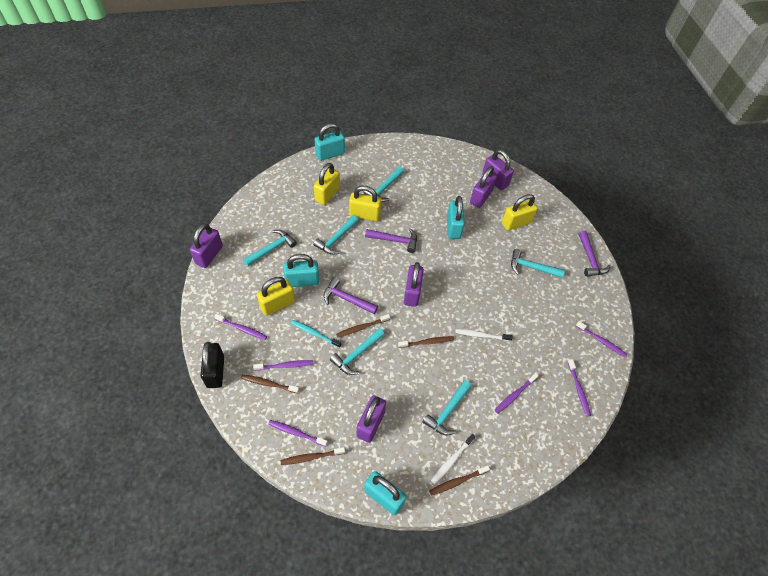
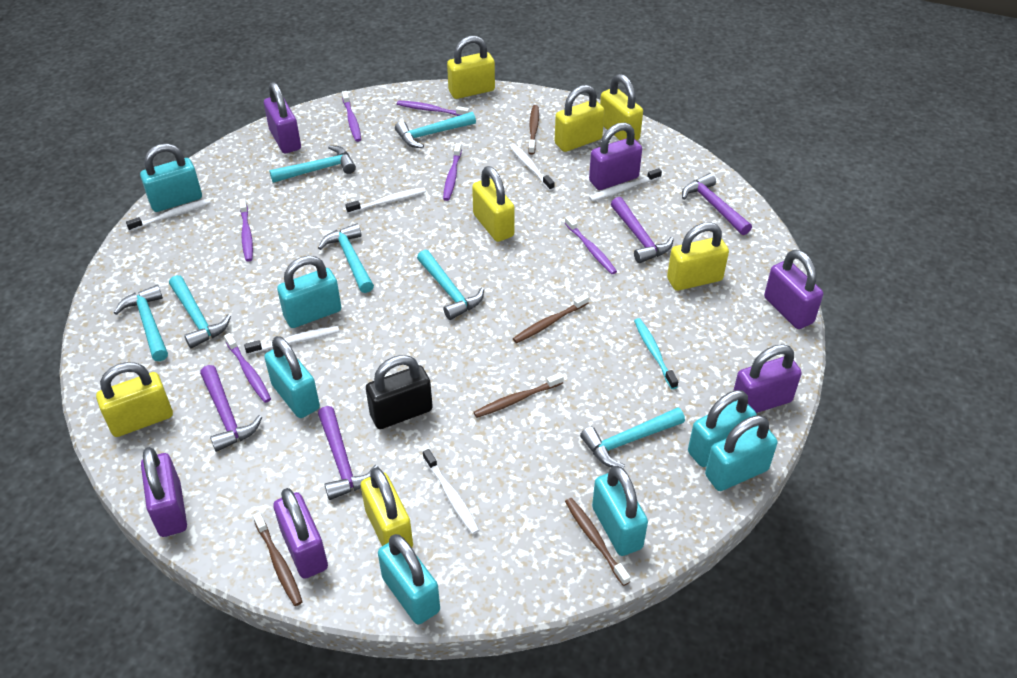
purple hammer: [323,277,378,314] [365,228,417,253] [579,231,611,277] = 3 -> [200,365,262,452] [318,406,379,500] [611,197,674,263] [682,173,752,235] = 4
purple padlock: [190,223,223,268] [356,395,386,443] [404,262,424,307] [470,166,497,208] [482,149,514,190] = 5 -> [141,447,187,537] [264,82,301,153] [273,488,328,579] [589,123,642,190] [733,344,802,413] [764,250,823,329] = 6
turquoise hammer: [243,230,297,266] [313,215,359,255] [330,328,385,375] [363,167,404,202] [423,380,472,436] [511,249,565,278] = 6 -> [114,285,168,361] [169,275,231,349] [269,145,356,183] [318,223,374,293] [395,112,476,148] [417,250,484,320] [580,407,685,469] = 7
turquoise padlock: [284,254,319,287] [315,123,345,161] [364,471,406,515] [447,196,465,239] = 4 -> [140,143,202,212] [264,336,320,418] [277,256,341,328] [378,534,440,624] [592,466,648,556] [688,390,757,467] [705,415,778,491] = 7
white toothbrush: [431,434,476,484] [455,329,513,341] = 2 -> [126,199,211,231] [244,326,339,355] [345,188,426,214] [423,449,479,534] [509,143,555,191] [589,168,662,201] = 6
yellow padlock: [257,277,295,316] [314,163,340,205] [349,186,382,221] [502,194,538,231] = 4 -> [96,362,173,437] [361,467,413,548] [447,36,495,99] [472,166,515,242] [554,85,605,152] [600,74,643,141] [667,222,729,291] = 7

